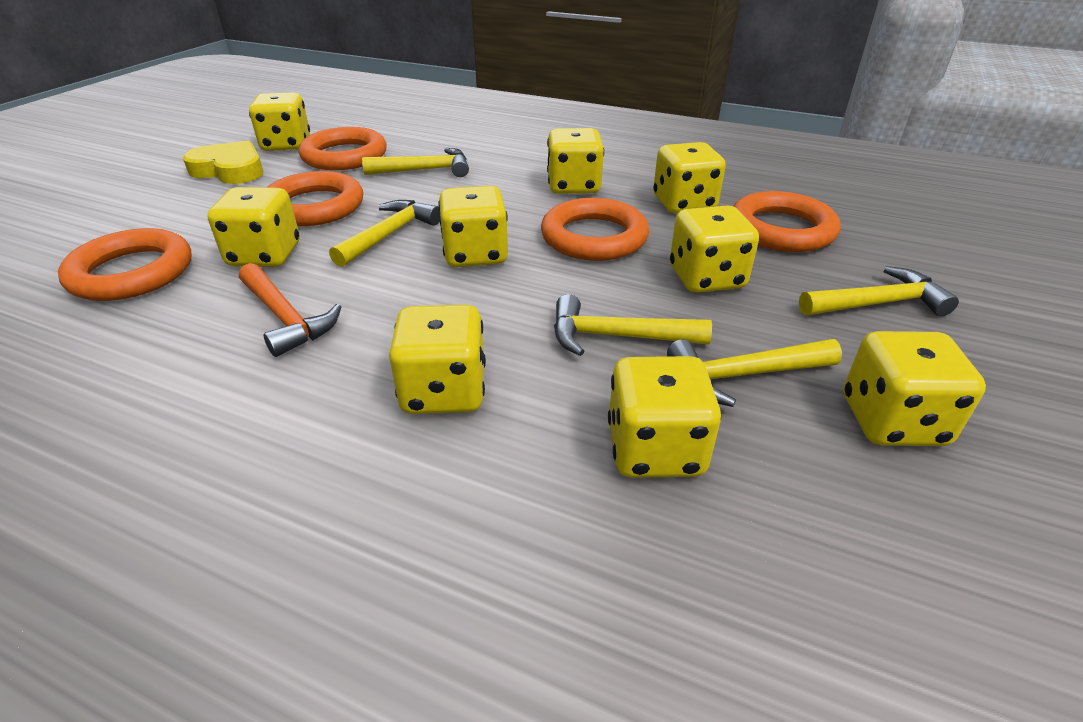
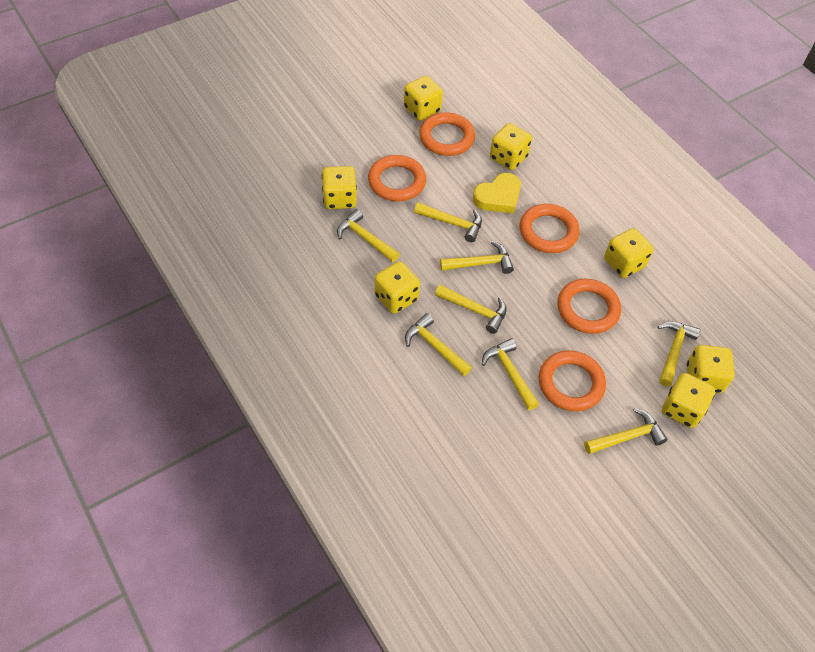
orange hammer: [239,263,341,357] = 1 -> none = 0
yellow dice: [207,187,299,267] [249,92,310,151] [389,305,486,414] [438,186,508,267] [547,128,604,194] [608,356,721,478] [653,142,726,214] [670,205,759,293] [844,331,986,446] = 9 -> [322,166,357,209] [375,261,420,314] [404,76,443,121] [490,123,532,170] [604,228,653,278] [662,373,715,428] [687,345,735,393] = 7
yellow hammer: [329,200,440,267] [362,148,469,177] [554,294,712,356] [667,339,842,407] [799,266,959,316] = 5 -> [337,209,399,262] [405,313,472,376] [414,202,482,242] [435,285,507,334] [440,241,514,274] [482,338,539,410] [584,408,667,454] [658,321,700,386] = 8

